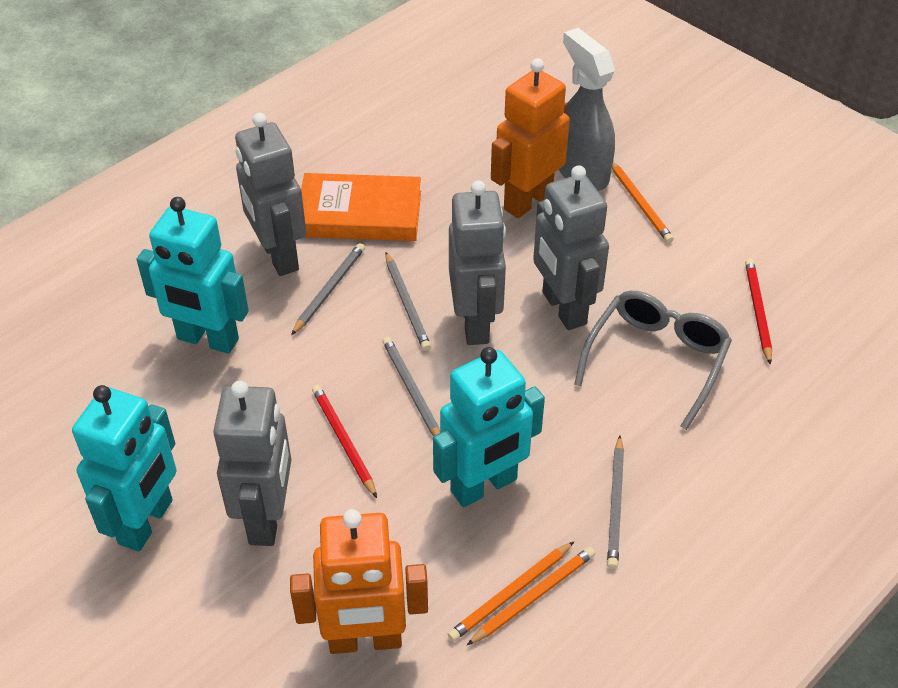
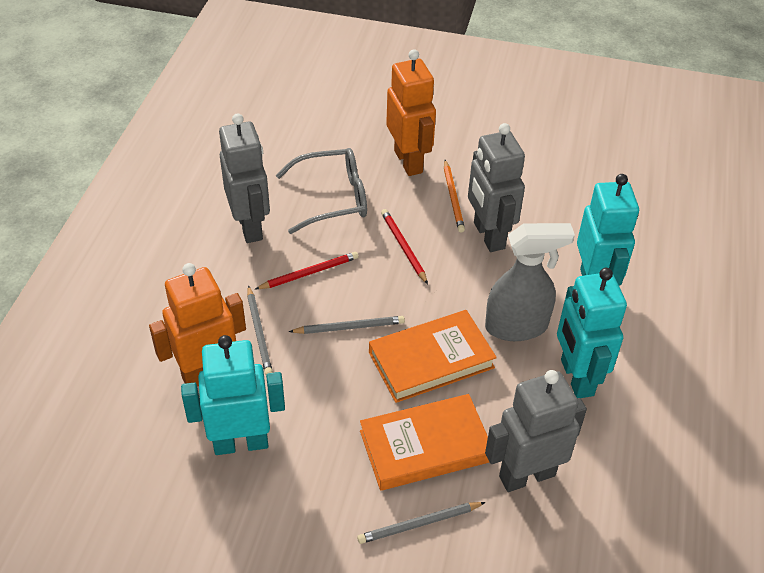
grey pencil: [291,243,365,335] [382,337,440,436] [385,252,431,351] [607,436,624,569] = 4 -> [247,285,273,375] [289,316,405,334] [357,502,486,544] = 3
grey robot: [213,381,292,546] [235,113,306,276] [449,180,506,345] [533,165,609,330] = 4 -> [219,113,270,243] [468,123,525,252] [485,370,587,492] = 3
orange book: [301,173,421,241] = 1 -> [360,394,490,491] [369,310,497,403] = 2
orange pencil: [448,542,574,642] [467,547,595,645] [612,162,674,243] = 3 -> [444,160,465,233] = 1

